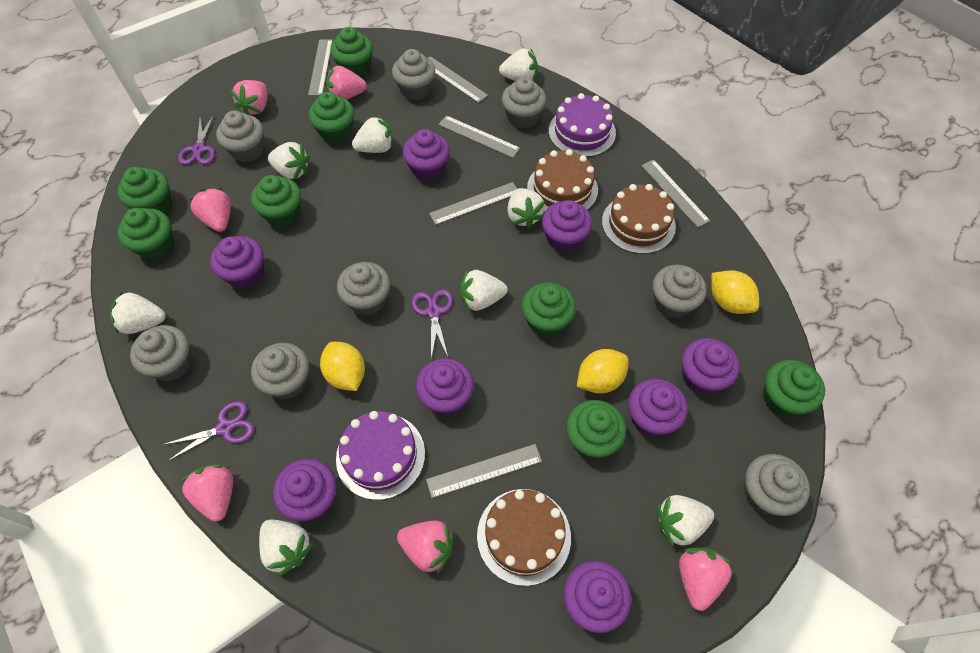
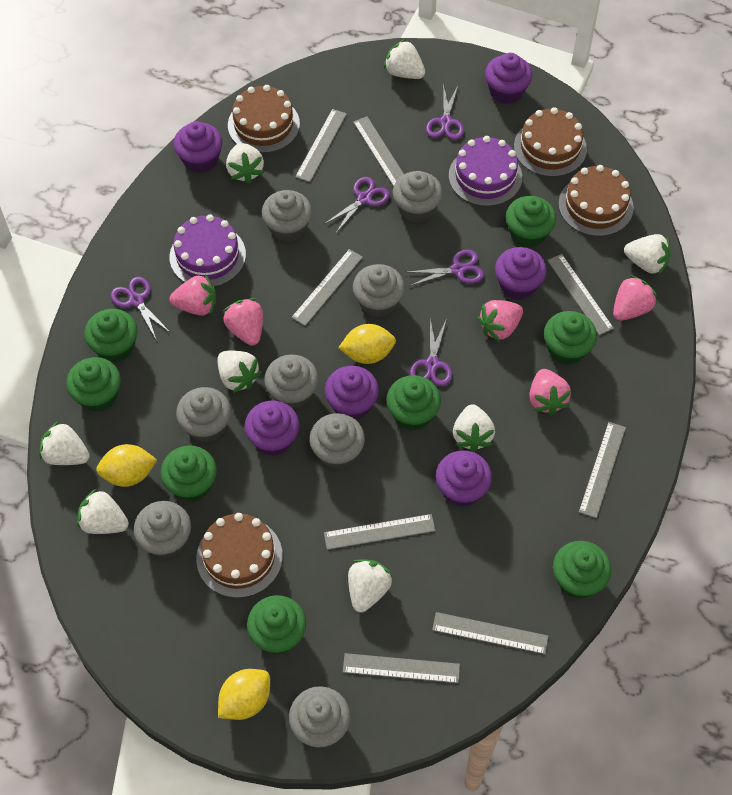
brown cake: [477,489,571,586] [527,149,598,212] [602,184,676,254] = 3 -> [196,513,283,598] [228,85,300,153] [514,107,587,177] [558,165,634,236] = 4
grey ruler: [308,39,333,96] [426,444,542,498] [428,56,488,103] [429,182,517,225] [438,115,520,158] [641,160,710,228] = 6 -> [291,249,363,326] [295,109,347,182] [324,514,435,550] [343,653,460,683] [353,116,404,187] [432,612,548,654] [547,254,614,335] [579,422,626,518] = 8
pink strawberry: [180,465,233,522] [189,187,231,232] [230,80,267,115] [326,66,367,100] [397,521,454,574] [679,548,733,611] = 6 -> [169,274,216,316] [223,298,263,346] [477,300,523,342] [529,369,571,415] [613,275,657,321] = 5
purple cupcake: [210,236,264,289] [273,459,337,521] [403,129,450,181] [416,358,474,416] [542,200,592,253] [563,561,631,633] [628,379,688,437] [682,338,740,395] = 8 -> [174,121,223,173] [244,400,300,456] [325,366,379,420] [436,450,492,507] [485,53,532,104] [495,247,547,300] = 6
purple scissors: [162,401,254,461] [178,114,215,165] [411,289,453,359] = 3 -> [110,277,171,339] [324,177,390,233] [408,250,484,286] [410,318,452,386] [426,84,464,140] = 5

